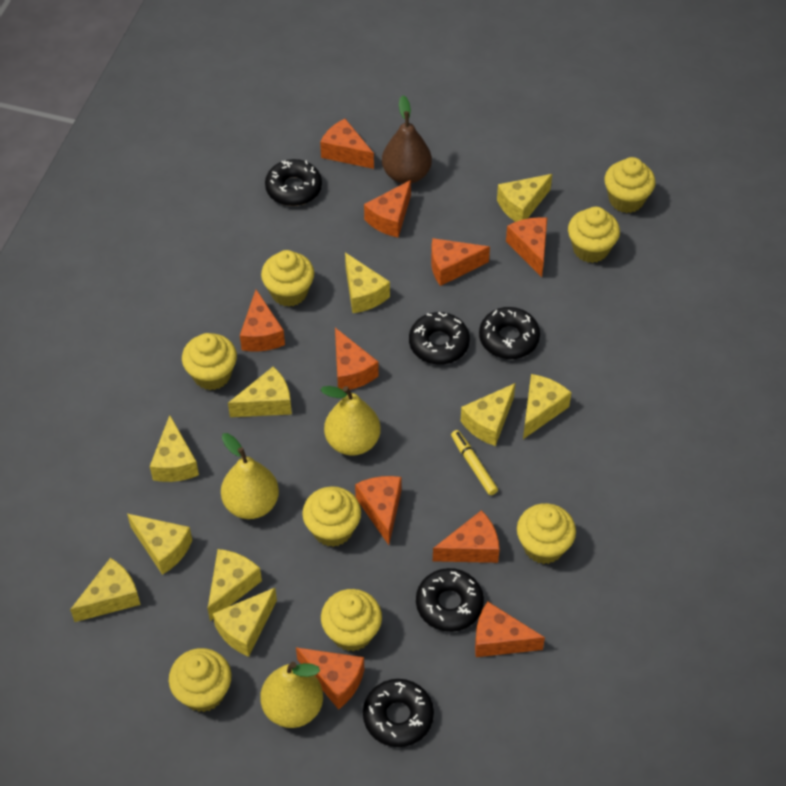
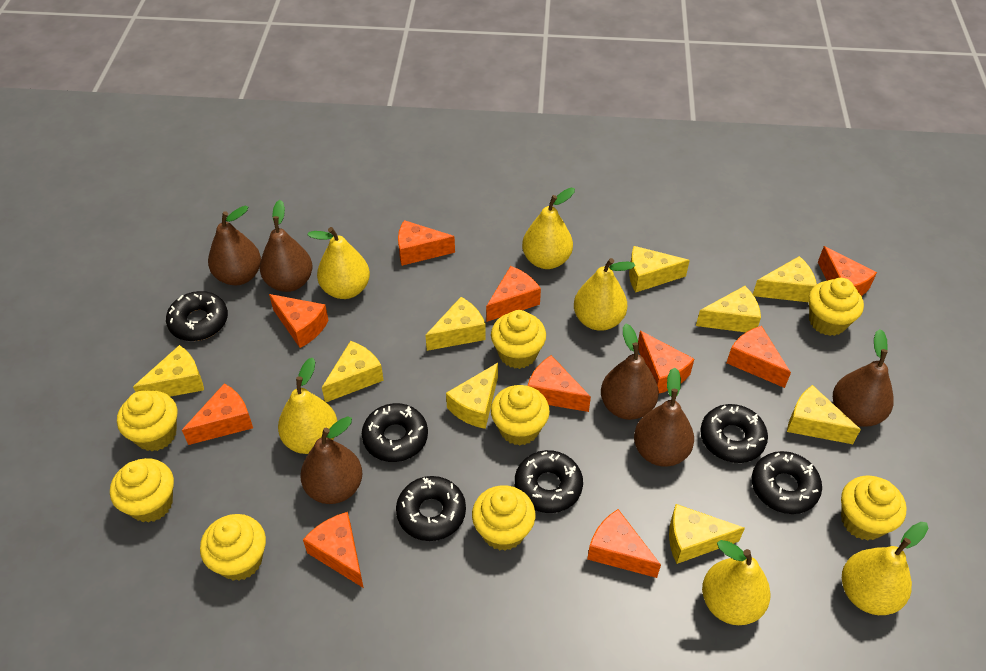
black donut: [265,159,322,206] [363,679,434,747] [409,312,470,365] [416,568,484,632] [479,307,540,359] = 5 -> [166,291,228,341] [362,403,428,462] [396,476,466,541] [515,450,583,513] [700,404,768,463] [752,451,822,514] = 6
brown pear: [382,96,432,184] = 1 -> [208,206,261,285] [260,200,313,292] [300,416,363,504] [601,324,659,420] [634,367,694,466] [833,329,894,427] = 6
yellow cheese: [70,558,141,622] [127,514,192,575] [150,415,199,482] [208,549,262,621] [212,588,277,657] [228,366,292,417] [345,253,390,313] [461,383,516,446] [497,174,552,222] [523,374,571,439] = 10 -> [133,345,204,397] [322,341,384,402] [425,297,486,351] [446,363,498,429] [629,246,690,292] [669,504,745,564] [696,286,761,332] [753,256,817,302] [787,385,861,444] = 9
yellow marker: [451,430,498,495] = 1 -> none = 0
yellow pear: [221,433,279,519] [260,662,323,728] [320,386,381,456] = 3 -> [278,358,337,454] [307,227,370,299] [522,188,575,269] [574,258,635,331] [702,540,771,625] [842,522,928,615] = 6

